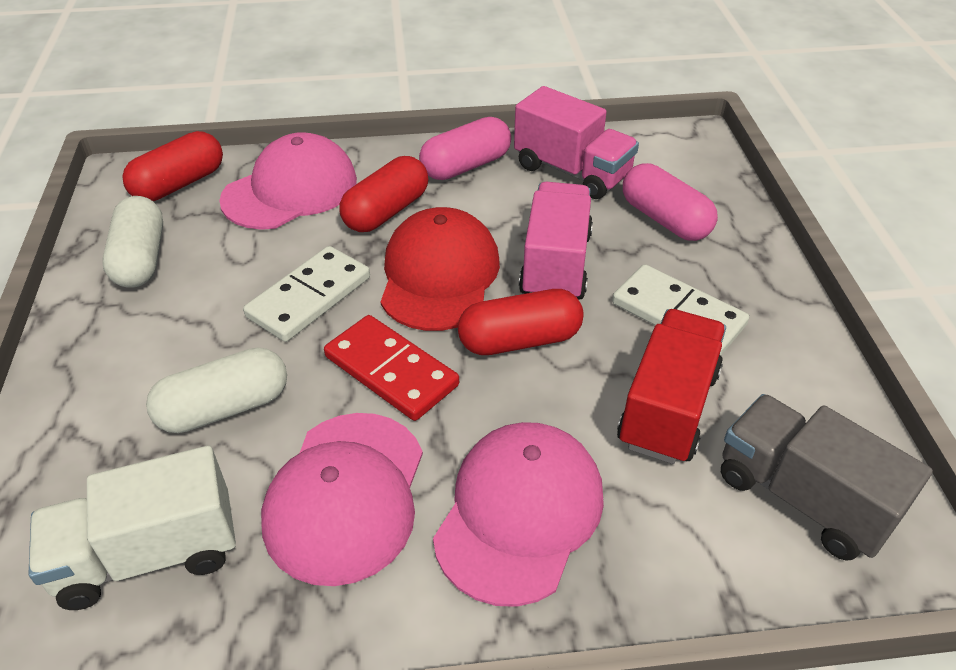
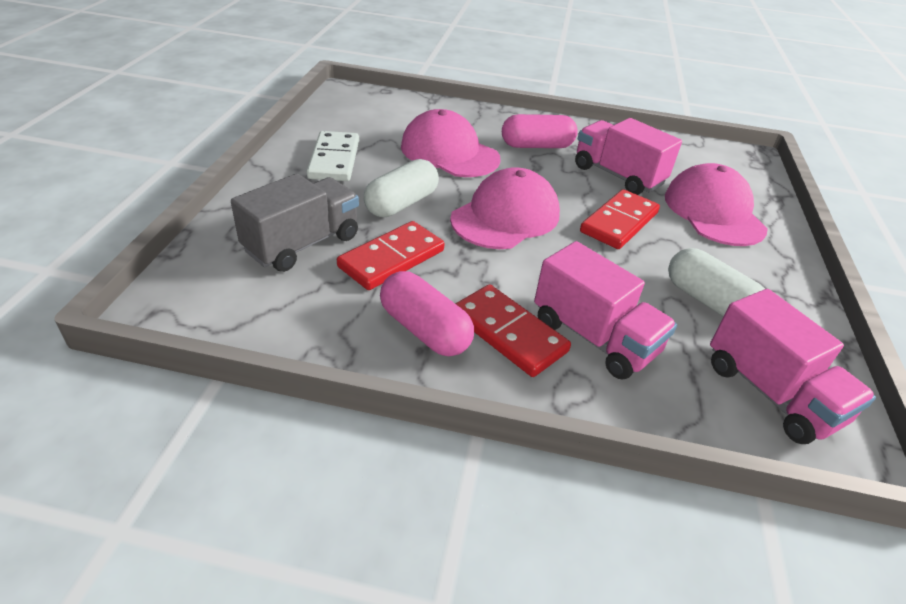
pink truck: [514,86,639,199] [519,182,593,299] = 2 -> [534,241,677,380] [575,118,682,195] [710,289,876,444] = 3
red cap: [380,207,500,331] = 1 -> none = 0
red capsule: [122,131,223,201] [340,156,428,232] [458,289,584,355] = 3 -> none = 0
red domino: [324,315,459,421] = 1 -> [337,221,445,290] [455,285,571,377] [580,189,660,249] = 3
red truck: [617,309,726,464] = 1 -> none = 0
white domino: [243,246,370,342] [612,264,749,355] = 2 -> [307,131,359,181] = 1
white truck: [28,446,236,610] = 1 -> none = 0

